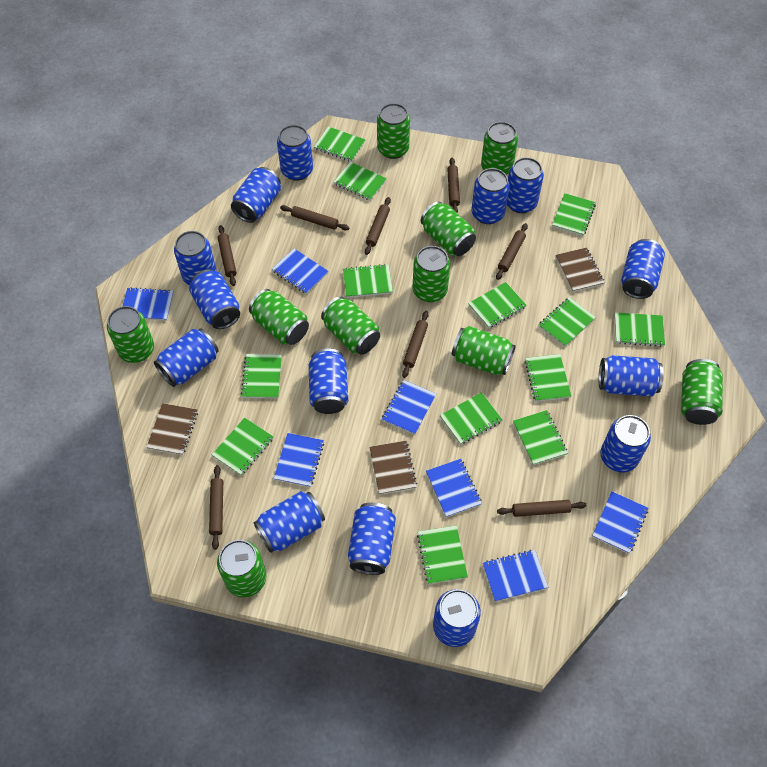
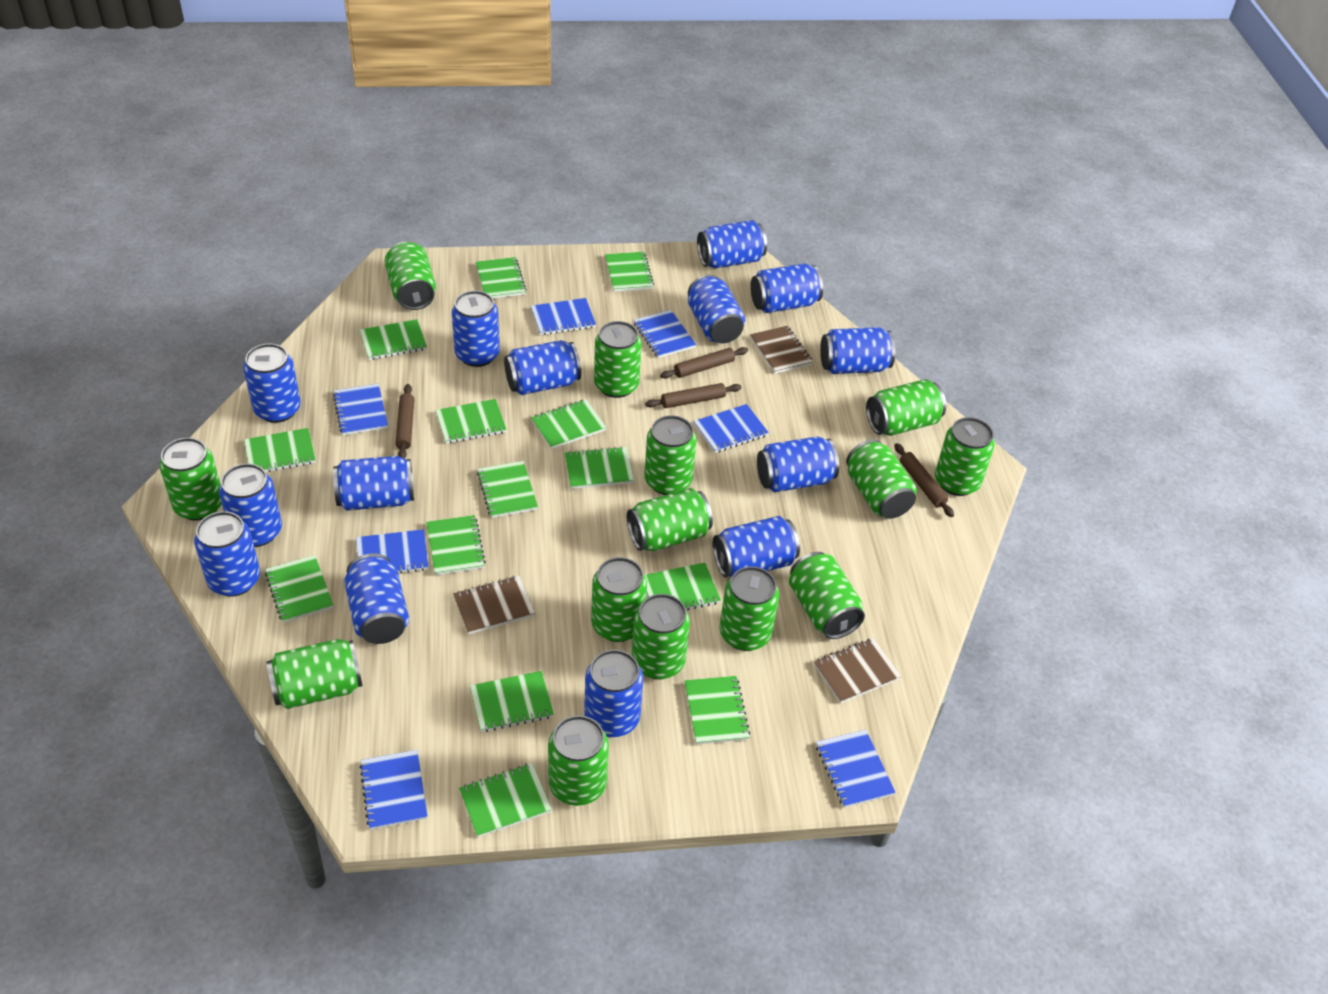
brown rolling pin: [209,465,223,550] [218,225,237,286] [280,205,350,230] [365,197,391,255] [402,311,429,378] [447,158,460,213] [496,223,528,280] [497,500,586,517] = 8 -> [395,384,415,459] [645,383,741,408] [660,347,748,379] [894,443,954,517] = 4
green can: [107,306,154,363] [217,540,266,597] [249,289,309,345] [321,296,380,355] [377,103,410,159] [412,246,450,302] [421,202,476,256] [452,326,516,375] [481,122,518,175] [681,359,723,425] = 10 -> [159,438,222,521] [267,639,362,709] [385,242,436,310] [548,715,609,806] [591,557,647,642] [594,321,641,398] [627,488,713,551] [632,594,690,680] [644,415,697,495] [720,566,779,651] [789,552,865,639] [846,439,917,519] [866,379,946,436] [935,417,995,496] = 14
green notebook: [212,418,274,476] [241,354,282,398] [314,127,365,162] [334,162,387,201] [343,264,393,298] [417,525,468,584] [440,392,503,445] [468,282,527,328] [513,410,568,465] [525,354,571,402] [539,297,596,347] [552,193,596,236] [614,312,665,347] = 13 -> [244,428,316,472] [265,555,333,623] [360,319,427,360] [426,515,486,575] [436,399,507,444] [459,763,552,838] [470,671,554,732] [476,257,527,298] [477,461,538,518] [531,399,607,449] [564,446,634,489] [605,252,654,292] [645,563,721,611] [685,676,750,745] = 14

